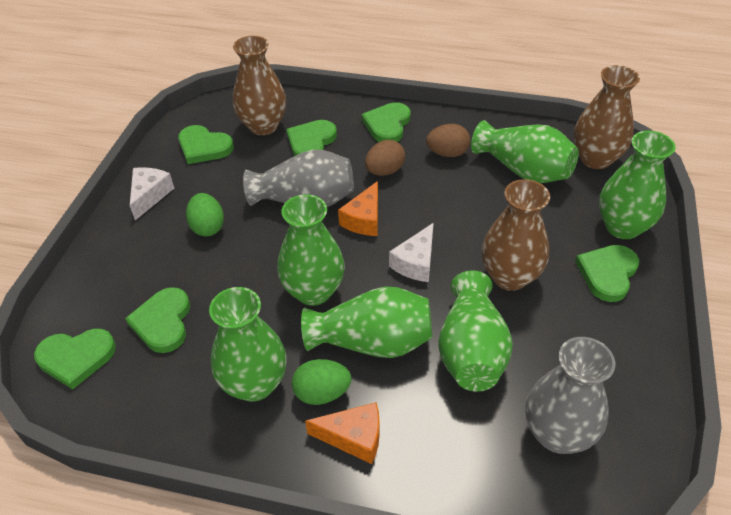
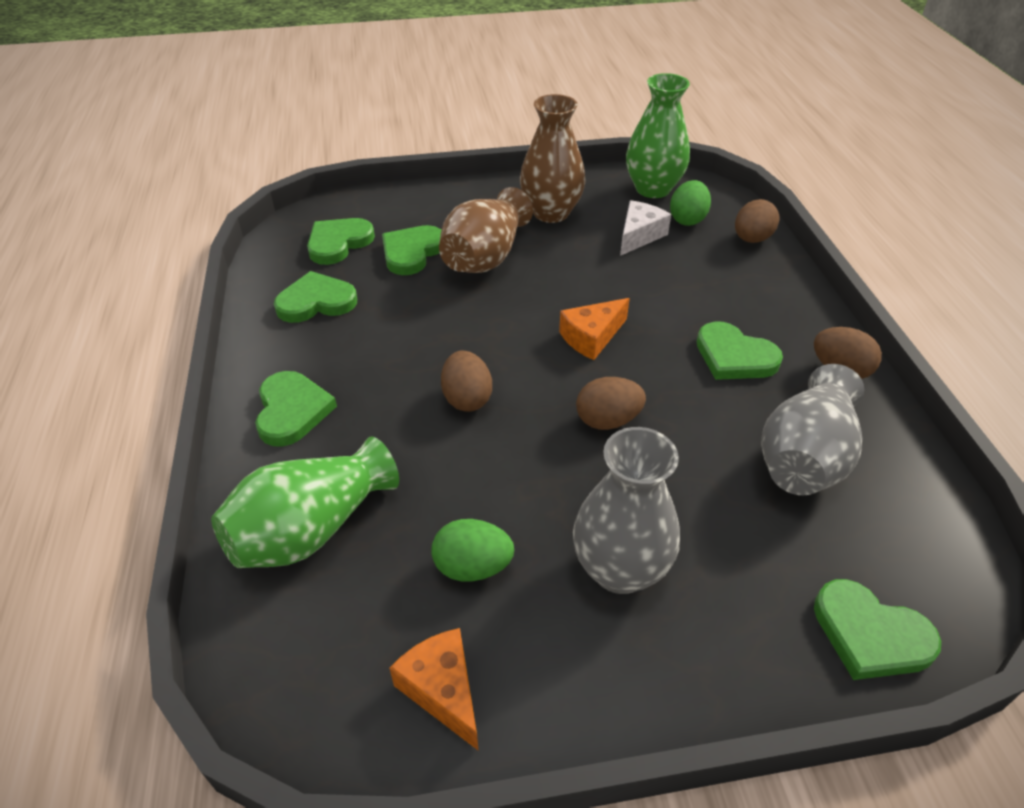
brown egg: [365,140,405,176] [426,124,471,157] = 2 -> [441,350,492,412] [576,377,646,430] [735,199,779,243] [814,327,882,379] = 4
brown vase: [233,36,286,135] [481,179,550,291] [574,65,640,169] = 3 -> [439,187,533,273] [520,94,586,223] = 2
green vase: [209,287,287,402] [277,194,345,306] [301,287,432,358] [438,270,513,392] [471,120,579,183] [599,131,676,239] = 6 -> [211,437,399,568] [626,73,690,198] = 2
white cheese: [130,167,174,220] [389,223,434,282] = 2 -> [620,200,671,256] = 1

